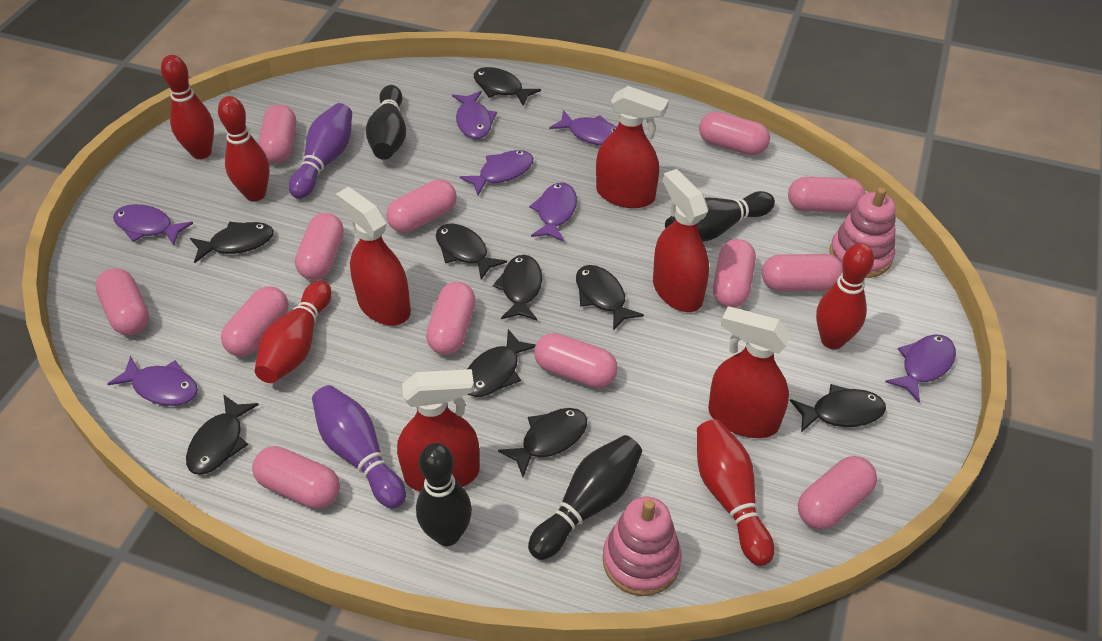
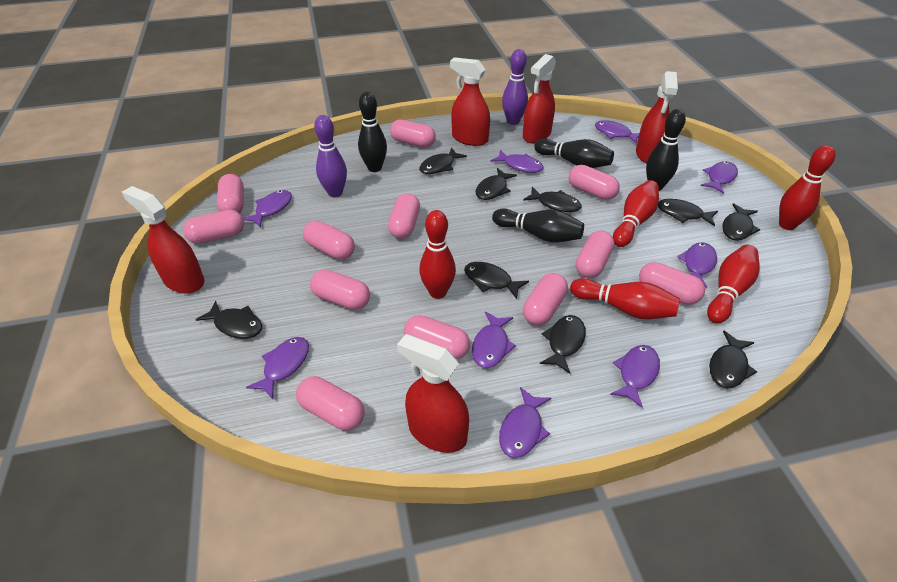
pink capsule: [96,268,149,336] [221,286,289,356] [252,446,340,509] [258,104,296,163] [295,213,344,280] [386,180,457,233] [426,282,476,355] [534,333,618,388] [699,112,770,155] [713,239,756,307] [762,254,843,291] [788,177,866,213] [798,456,877,530] = 13 -> [183,210,244,244] [217,174,244,213] [296,376,365,431] [303,221,355,260] [310,270,370,310] [388,193,420,239] [390,120,436,148] [404,315,470,359] [523,273,568,325] [569,165,620,200] [576,230,614,278] [639,262,705,305] = 12
pink stacking toy: [603,497,682,596] [829,187,896,278] = 2 -> none = 0
purple fish: [108,356,198,406] [113,204,193,246] [452,91,497,139] [460,150,534,195] [529,183,577,242] [549,110,617,145] [885,335,956,403] = 7 -> [243,190,292,227] [246,337,309,399] [472,312,516,368] [490,150,544,173] [499,387,551,458] [595,120,639,144] [610,345,660,408] [677,242,717,288] [701,161,738,194] = 9

